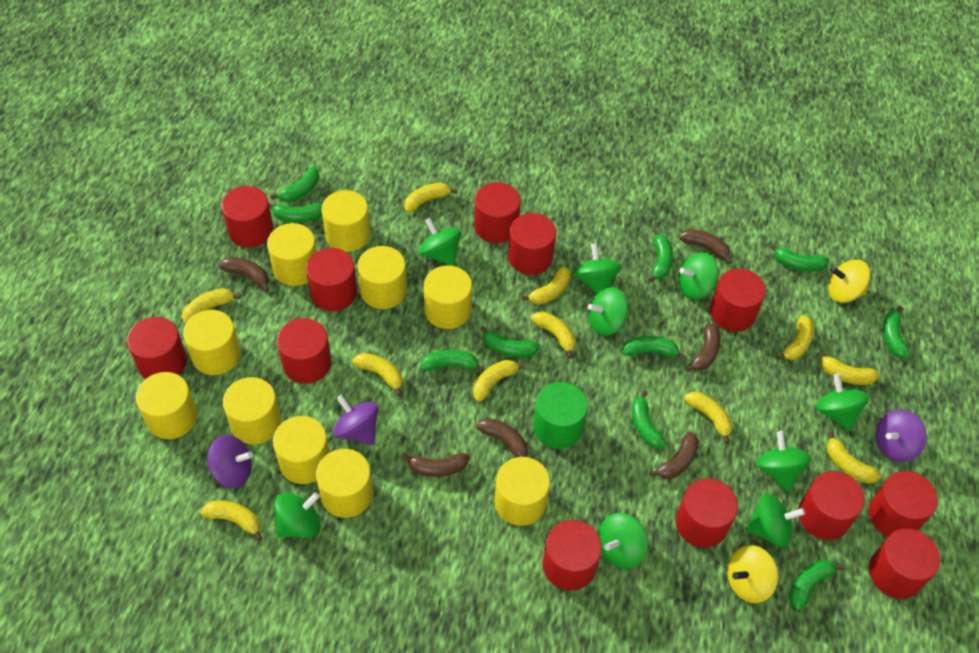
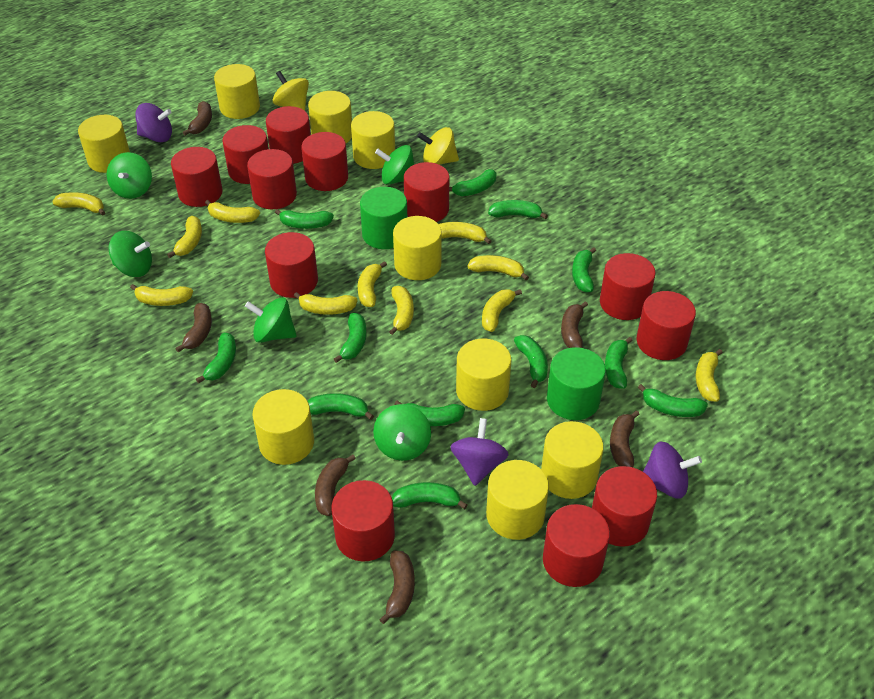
green banana: [269,203,322,222] [271,167,319,202] [420,349,484,372] [480,326,540,357] [622,336,685,360] [632,390,666,449] [648,235,673,283] [770,244,829,272] [789,560,844,610] [883,306,910,359] = 10 -> [196,333,236,384] [275,209,334,229] [308,393,374,420] [334,313,366,363] [392,482,468,509] [394,400,465,426] [449,169,497,196] [488,200,548,219] [514,335,548,388] [572,247,596,292] [605,337,633,389] [638,384,708,417] = 12
green cylinder: [533,382,588,449] = 1 -> [360,187,407,249] [547,347,606,420] = 2
green spinning top: [274,492,321,538] [419,218,461,266] [574,243,621,294] [588,287,628,336] [598,513,648,569] [678,252,719,300] [745,494,805,547] [757,431,811,491] [816,374,869,431] = 9 -> [107,152,152,199] [109,231,152,277] [245,297,297,343] [373,404,431,461] [375,145,415,185] = 5
yellow cylinder: [136,372,197,439] [183,310,241,375] [223,377,281,444] [267,223,317,286] [273,416,330,484] [316,449,373,518] [321,190,370,252] [357,246,407,309] [424,265,472,329] [494,457,550,526] = 10 -> [78,115,130,173] [214,64,260,119] [252,389,314,465] [308,91,352,143] [351,111,395,169] [393,216,442,280] [456,338,511,411] [486,460,549,540] [541,421,604,499] = 9

